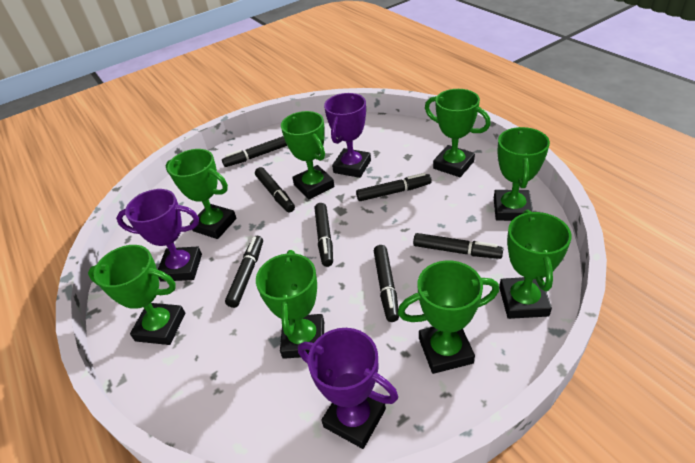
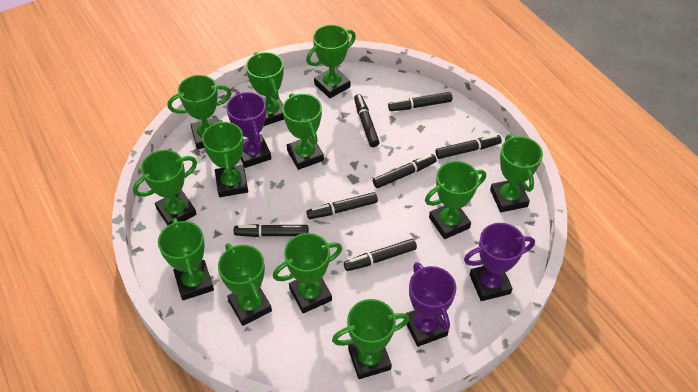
green trophy: [88,245,185,345] [166,149,237,239] [256,250,324,359] [281,111,334,199] [398,260,499,374] [425,89,491,177] [494,127,550,221] [499,210,572,319] = 8 -> [133,150,197,225] [158,218,214,300] [167,75,232,149] [202,120,248,197] [218,243,272,326] [246,52,284,126] [273,233,342,313] [282,93,324,170] [306,25,356,99] [332,299,409,379] [425,161,486,239] [490,134,543,212] = 12

